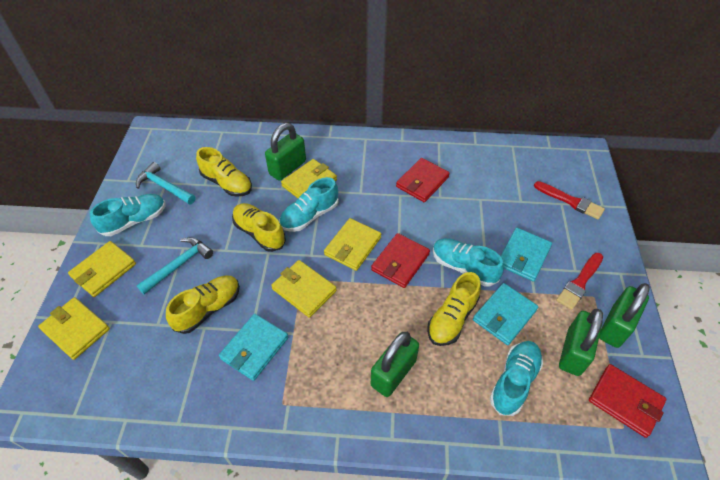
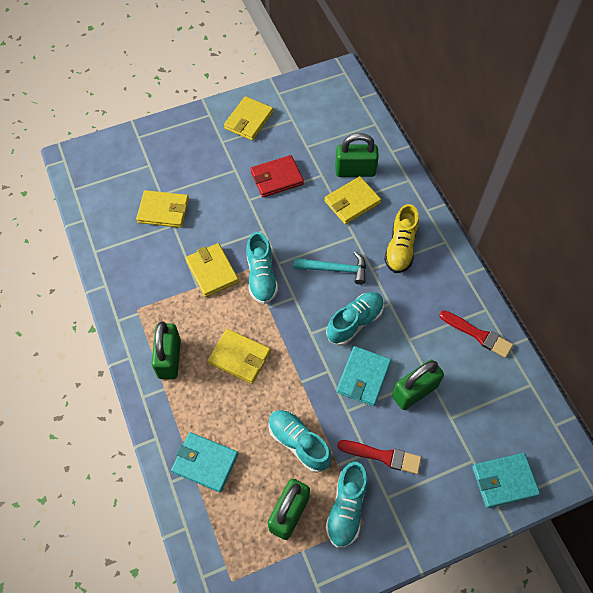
red wallet: [371,233,430,288] [396,158,450,202] [589,364,666,438] = 3 -> [250,155,304,197] = 1
turquoise hammer: [136,162,195,205] [136,237,213,294] = 2 -> [294,251,366,285] = 1
yellow shoe: [166,276,240,334] [196,147,252,197] [232,203,286,252] [427,272,481,346] = 4 -> [384,204,419,273] = 1

